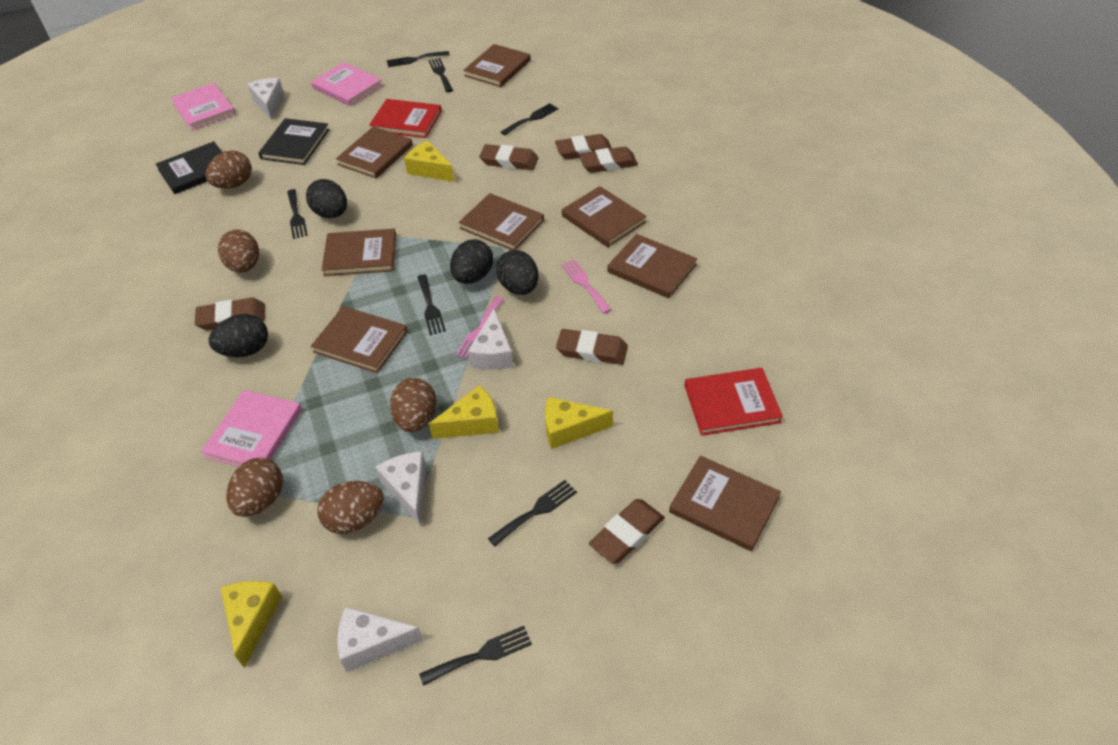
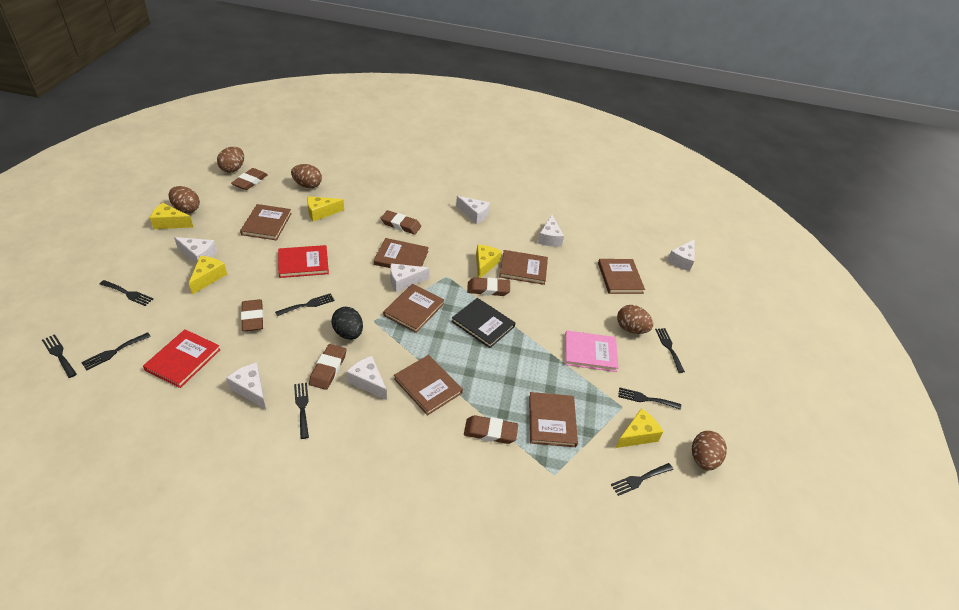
black book: [156,141,222,194] [258,118,329,165] = 2 -> [452,298,515,348] = 1
black egg: [209,314,268,357] [306,179,347,218] [450,239,493,284] [496,250,539,295] = 4 -> [331,307,363,340] = 1
black fork: [287,189,308,239] [387,51,450,67] [417,274,446,335] [419,626,532,686] [428,58,453,92] [488,480,577,547] [501,103,558,135] = 7 -> [42,334,77,378] [81,332,151,370] [100,280,153,306] [275,293,335,316] [294,383,309,439] [611,463,673,496] [618,387,681,410] [655,328,685,373] = 8
brown book: [311,306,408,373] [322,229,396,276] [336,126,413,179] [459,193,544,250] [464,44,531,87] [562,186,646,247] [607,234,697,298] [669,456,781,551] = 8 -> [240,204,292,240] [374,238,429,268] [383,284,445,333] [394,355,463,416] [499,250,548,285] [529,392,578,447] [598,259,645,294] = 7
pink book: [171,83,236,130] [201,390,302,467] [311,62,383,106] = 3 -> [565,330,619,372] = 1
pink fork: [456,296,504,359] [561,259,611,314] = 2 -> none = 0
white cheese: [247,78,284,120] [337,607,424,672] [375,452,426,526] [468,309,514,370] = 4 -> [174,237,217,264] [226,363,266,409] [347,356,387,400] [390,263,430,292] [456,196,490,224] [538,215,564,247] [667,240,695,271] = 7
yellow cheese: [220,581,282,668] [404,141,454,182] [429,385,499,439] [545,397,613,449] = 4 -> [150,203,193,229] [189,256,227,295] [307,196,344,222] [476,245,502,278] [615,408,663,448] = 5

